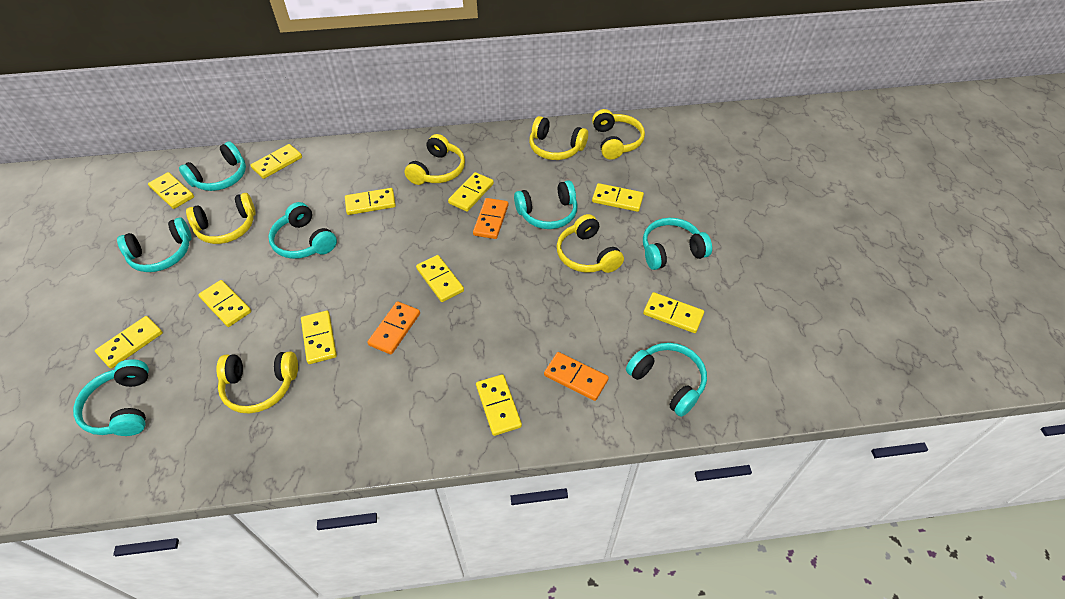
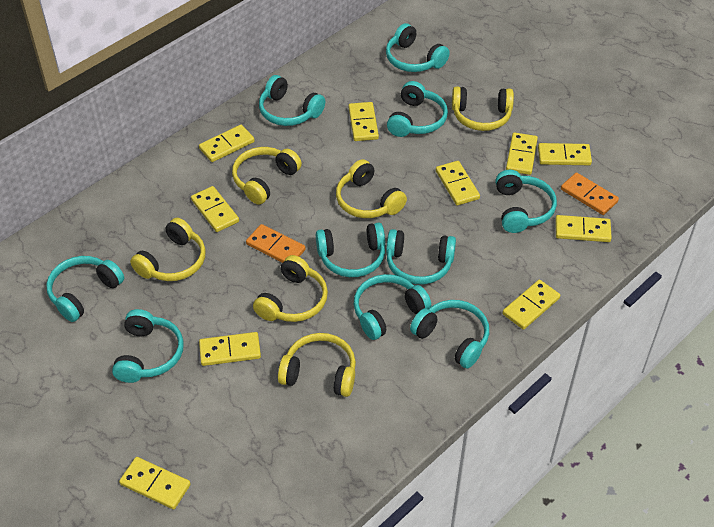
orange domino: [367,301,420,355] [473,198,509,239] [544,352,609,401] = 3 -> [246,224,305,263] [561,172,619,215] = 2
turquoise headphones: [73,359,149,436] [117,217,192,272] [179,141,246,191] [268,202,337,259] [514,180,578,229] [626,343,707,417] [643,218,712,270] = 7 -> [46,256,124,322] [112,309,184,383] [259,75,325,126] [316,222,385,277] [354,274,431,340] [386,23,450,72] [386,229,456,284] [387,81,448,137] [410,300,489,369] [495,170,557,233] = 10
yellow domino: [95,316,163,369] [148,172,194,209] [198,280,251,327] [251,144,302,179] [301,311,337,364] [345,188,396,215] [416,255,464,302] [448,172,494,212] [476,374,522,436] [592,183,644,212] [643,292,704,333] = 11 -> [119,457,191,509] [191,186,239,232] [199,125,255,162] [199,332,261,366] [349,102,379,141] [436,161,480,205] [502,280,560,330] [506,133,538,175] [538,143,592,165] [555,215,612,242] = 10

